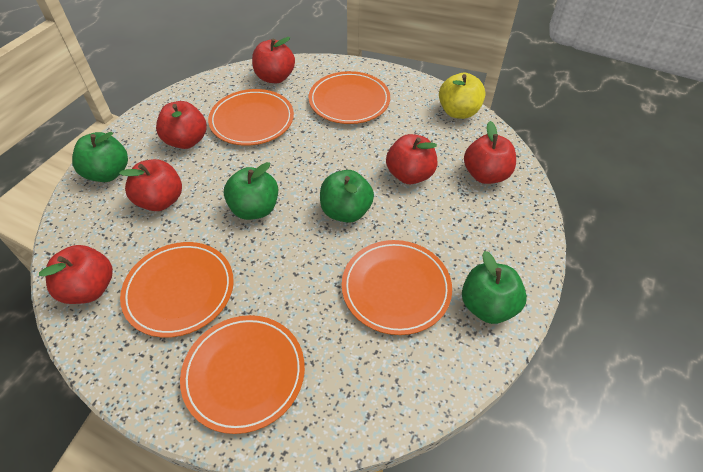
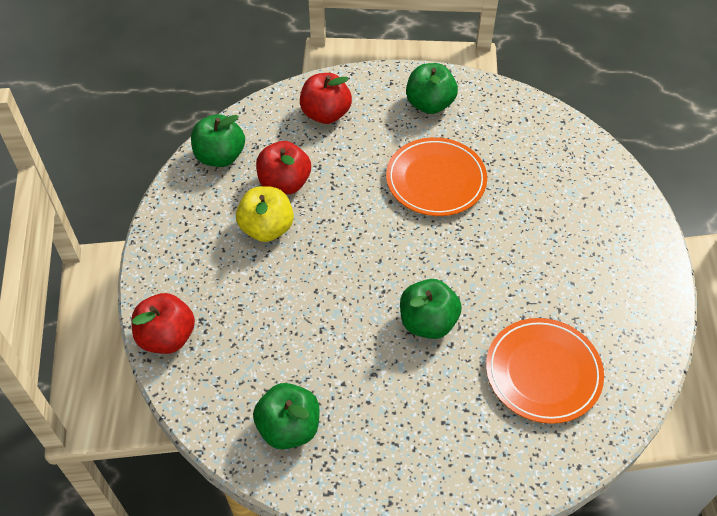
orange plate: [120,242,234,338] [180,315,305,434] [208,89,294,146] [309,71,390,124] [342,240,452,335] = 5 -> [386,137,487,216] [486,318,604,424] = 2
red apple: [39,245,113,304] [119,159,182,211] [156,101,207,149] [252,37,295,83] [386,134,438,184] [464,121,516,184] = 6 -> [132,293,195,354] [256,141,311,194] [300,73,352,124] = 3

